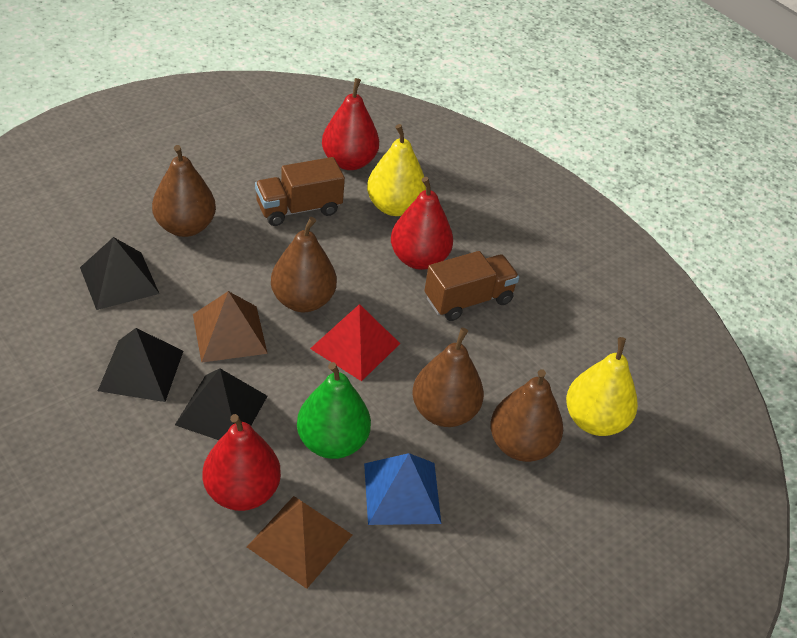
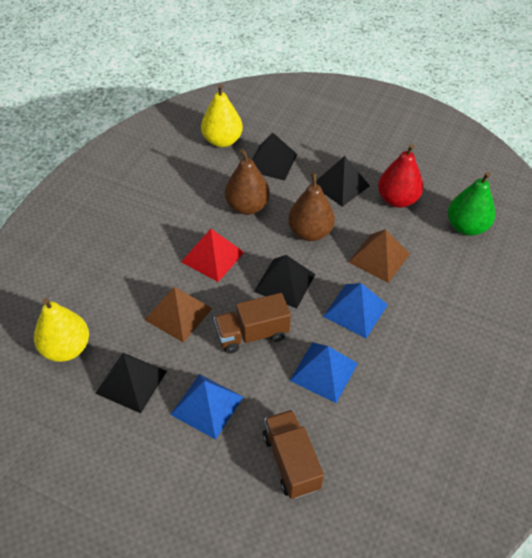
black pyramid: [80,237,159,310] [98,328,183,402] [175,368,267,440] = 3 -> [95,353,167,413] [252,133,297,181] [254,255,316,308] [316,156,370,207] = 4
blue pyramid: [364,453,441,525] = 1 -> [170,374,243,440] [290,342,358,403] [323,283,388,338] = 3
brown pear: [152,145,216,237] [271,217,337,312] [412,328,484,427] [490,369,563,462] = 4 -> [225,149,270,215] [288,172,335,241] = 2
red pear: [203,414,281,511] [322,78,379,170] [391,177,453,270] = 3 -> [378,144,424,208] = 1

